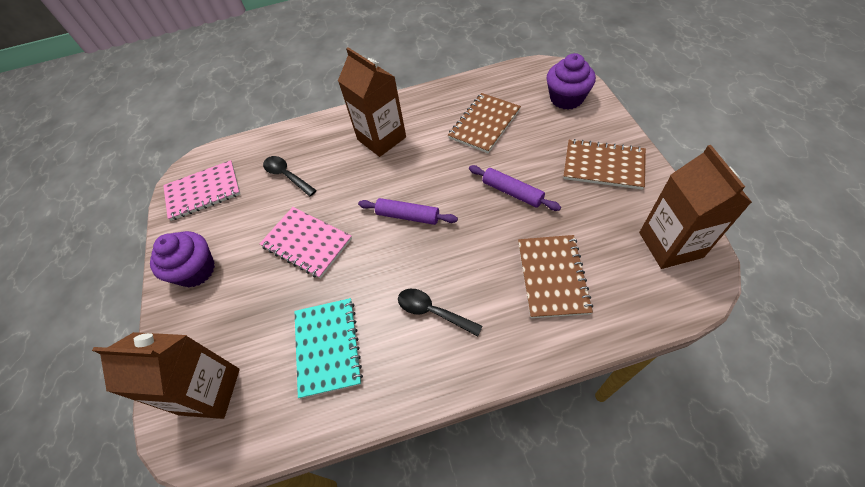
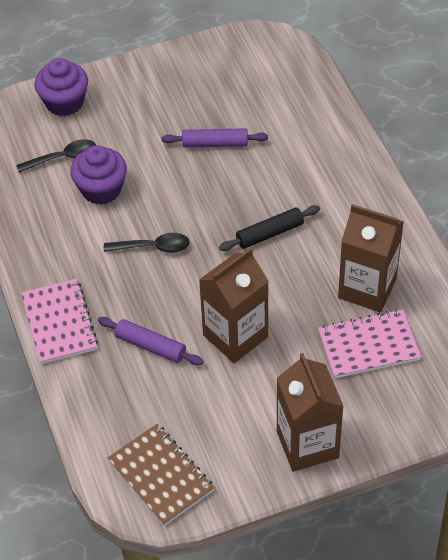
black rolling pin: none = 0 -> [219,205,320,251] = 1
brown notebook: [448,93,521,153] [518,235,593,318] [563,139,646,190] = 3 -> [107,424,215,526] = 1
turquoise notebook: [294,298,363,399] = 1 -> none = 0

